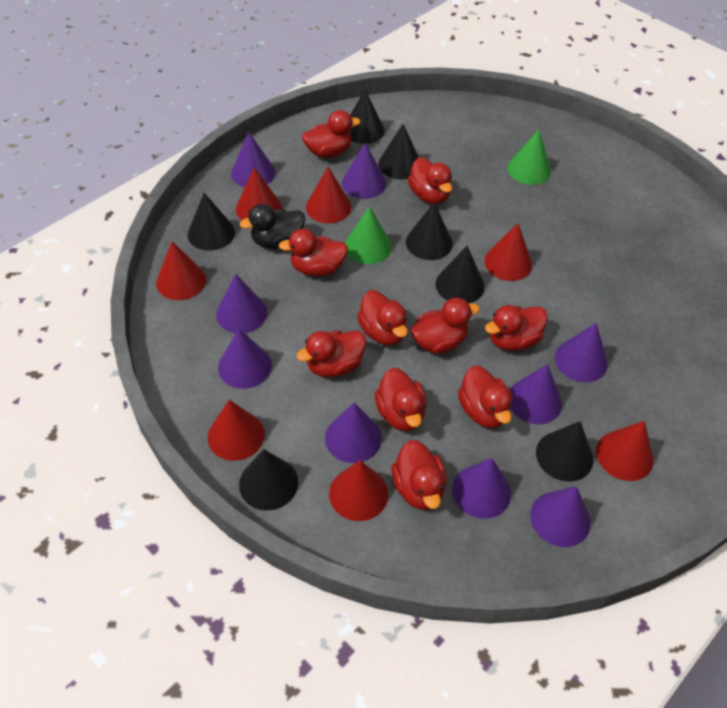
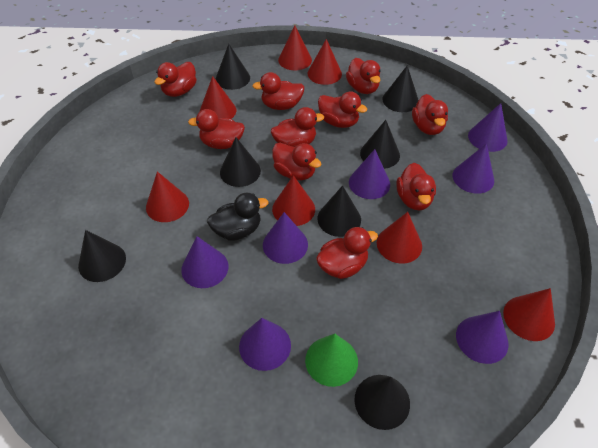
green cone: [345,206,392,264] [507,129,551,185] = 2 -> [305,334,358,387] = 1
purple cone: [216,274,267,333] [218,329,272,389] [231,132,275,187] [325,402,382,463] [342,142,386,199] [452,458,511,519] [509,364,562,424] [530,486,591,547] [555,323,608,382] = 9 -> [181,236,228,288] [239,318,291,371] [263,212,308,264] [349,149,390,199] [453,143,494,194] [456,311,509,364] [468,103,508,152] = 7

